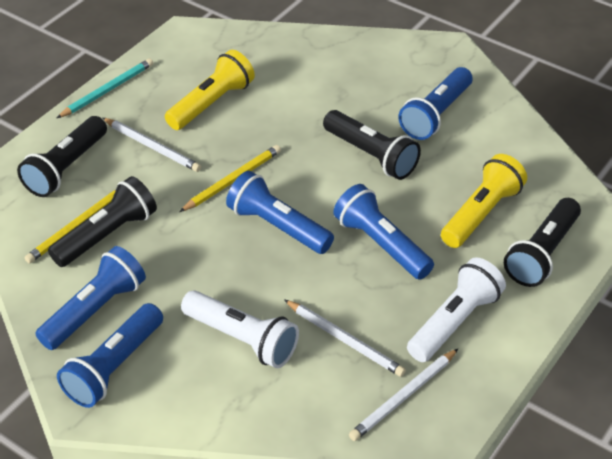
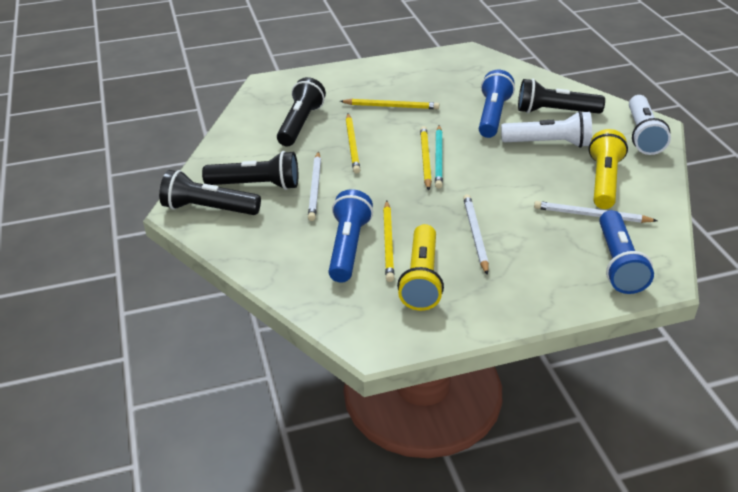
blue flashlight: [35,246,146,350] [57,303,163,408] [226,171,334,254] [333,184,434,280] [398,67,473,140] = 5 -> [328,189,373,282] [479,70,515,138] [599,210,654,294] = 3
yellow pencil: [24,190,116,264] [179,145,281,212] = 2 -> [340,99,439,109] [346,114,360,173] [383,200,394,282] [420,126,432,190] = 4

